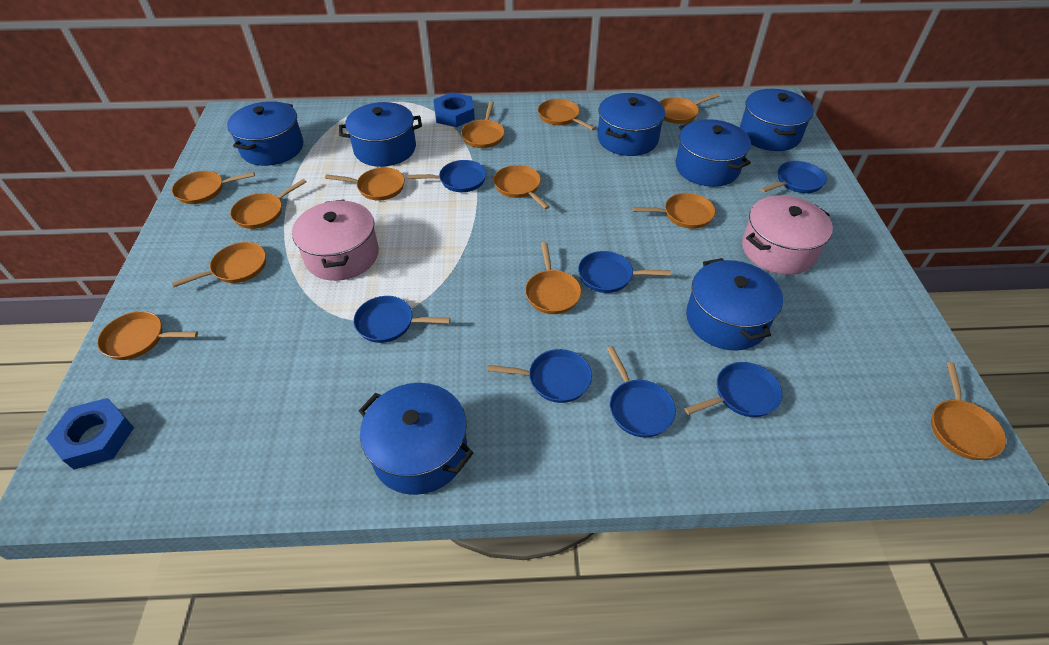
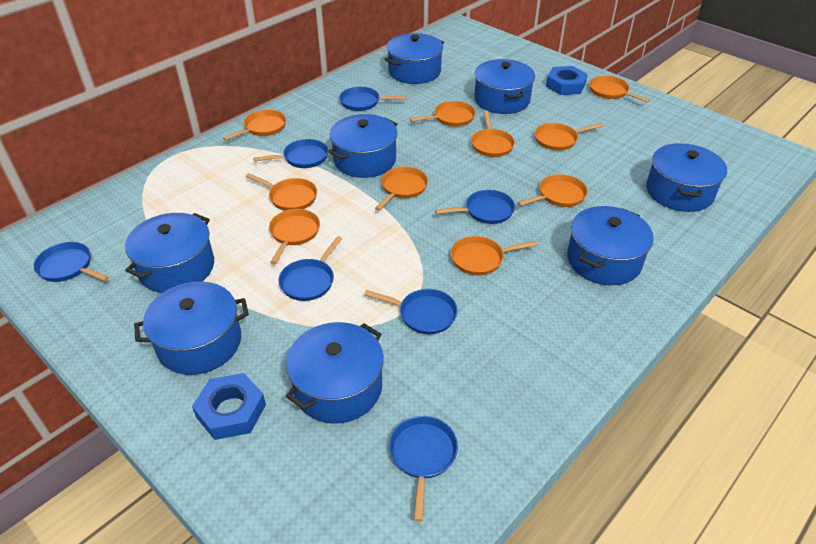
blue pot: [227,101,303,166] [339,102,422,167] [359,383,473,495] [598,93,665,156] [676,119,751,187] [686,258,783,351] [740,89,814,151] = 7 -> [125,213,214,293] [134,281,249,375] [286,322,384,424] [328,114,398,178] [385,33,444,84] [474,59,535,114] [567,206,654,285] [646,143,727,212] = 8
orange pan: [97,311,198,360] [172,171,255,204] [172,242,266,287] [230,179,307,229] [325,167,405,200] [461,101,505,148] [493,165,550,209] [525,242,581,314] [538,99,595,130] [633,193,715,229] [659,93,719,124] [931,362,1006,460] = 12 -> [223,110,286,141] [245,173,317,211] [269,209,320,264] [375,166,428,211] [410,101,476,127] [451,236,538,275] [471,110,515,157] [517,174,588,207] [534,123,603,151] [589,76,650,103] = 10
pink pot: [292,200,379,281] [742,195,833,275] = 2 -> none = 0

